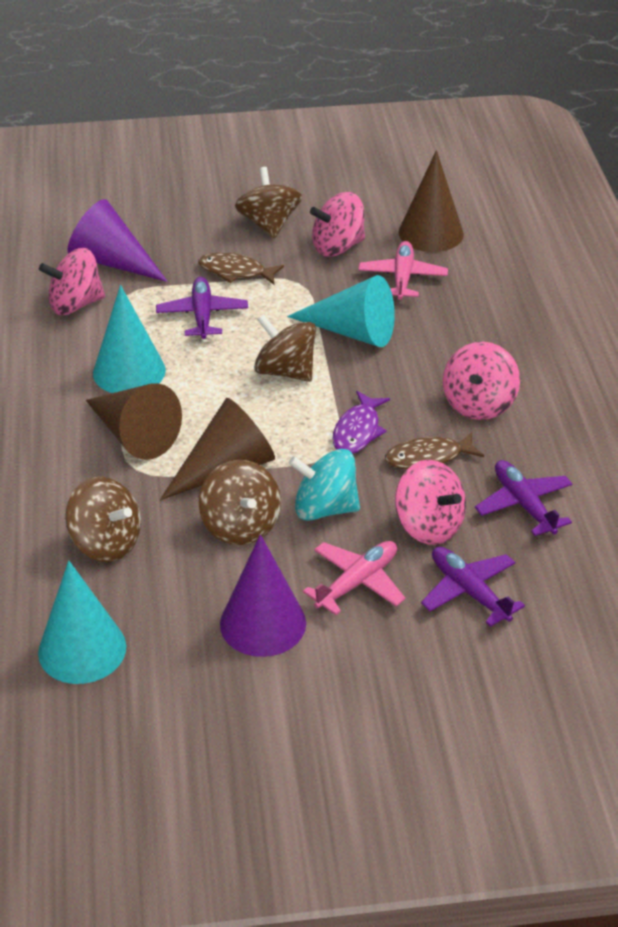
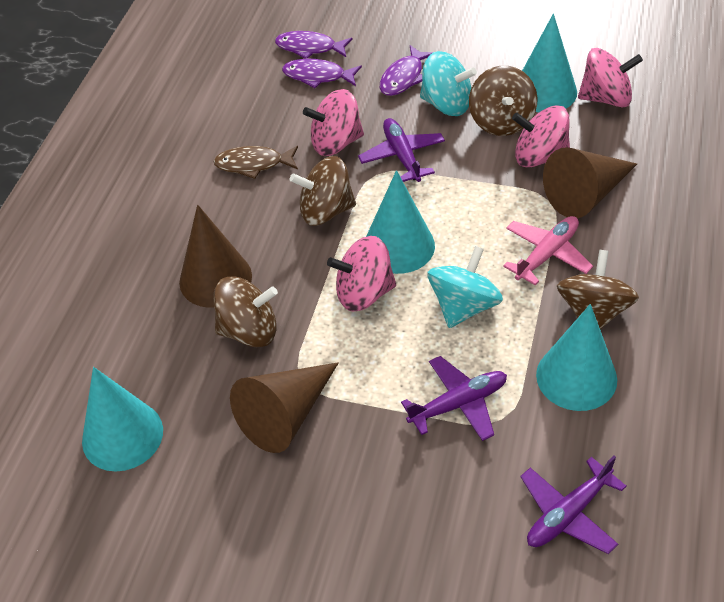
brown fish: [198,253,284,285] [385,432,484,469] = 2 -> [213,146,298,179] = 1
pink plane: [303,541,406,615] [358,241,448,300] = 2 -> [503,216,593,285] = 1
purple cone: [68,199,168,282] [220,534,306,657] = 2 -> none = 0
purple fish: [332,391,390,454] = 1 -> [275,31,352,59] [282,59,362,88] [380,45,433,96] = 3
turquoise cone: [38,561,126,684] [93,285,166,393] [287,275,395,347] = 3 -> [82,367,163,471] [366,170,435,274] [522,14,577,112] [536,304,617,411] = 4
turquoise spinning top: [289,449,360,521] = 1 -> [420,51,477,116] [427,246,503,328] = 2

